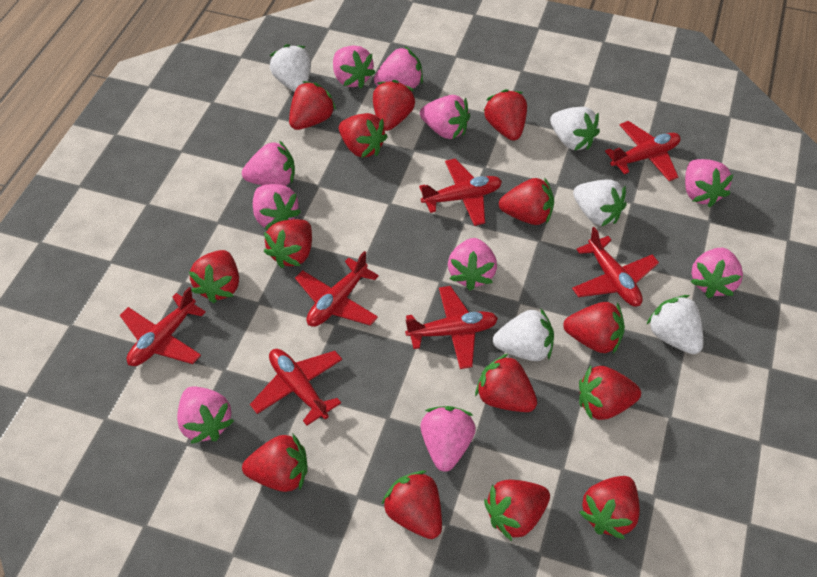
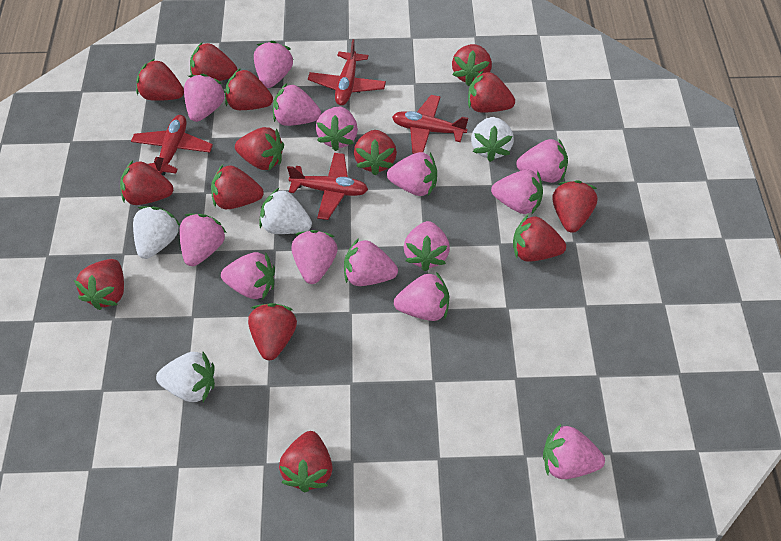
pink strawberry: [177,387,234,444] [242,140,295,186] [253,184,301,230] [333,45,376,89] [374,47,423,89] [420,95,470,139] [420,406,476,472] [448,238,497,291] [685,159,734,207] [690,248,743,298] = 10 -> [179,213,227,266] [184,74,225,122] [221,252,275,299] [254,41,294,88] [273,83,321,126] [291,230,338,284] [316,107,358,151] [344,238,398,286] [387,152,437,196] [394,272,449,321] [404,221,450,271] [491,170,543,214] [516,138,568,183] [543,424,605,479] = 14
red plane: [120,287,206,366] [250,349,342,425] [295,251,379,327] [405,286,498,369] [419,159,502,226] [572,227,659,306] [605,121,681,181] = 7 -> [131,115,213,175] [287,153,368,220] [308,39,386,106] [392,95,468,154] = 4
white strawberry: [270,44,311,92] [493,309,554,361] [550,107,600,151] [573,179,627,227] [646,295,703,354] = 5 -> [133,206,180,259] [156,352,215,402] [259,188,312,234] [471,117,514,162] = 4

